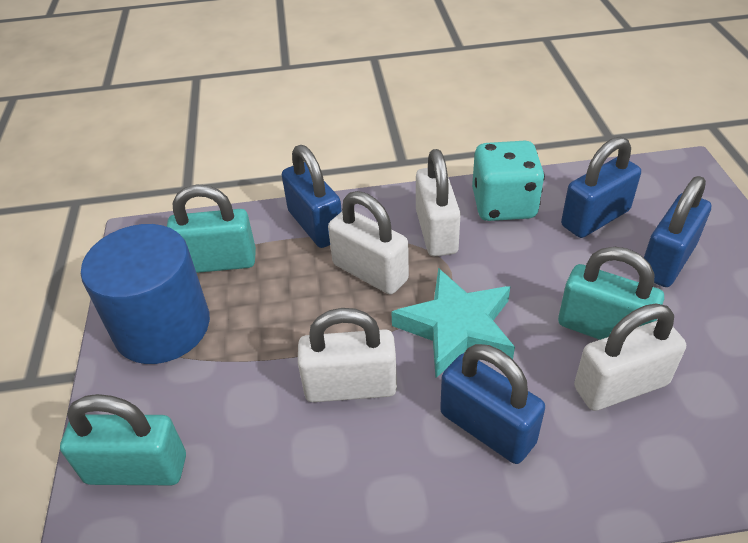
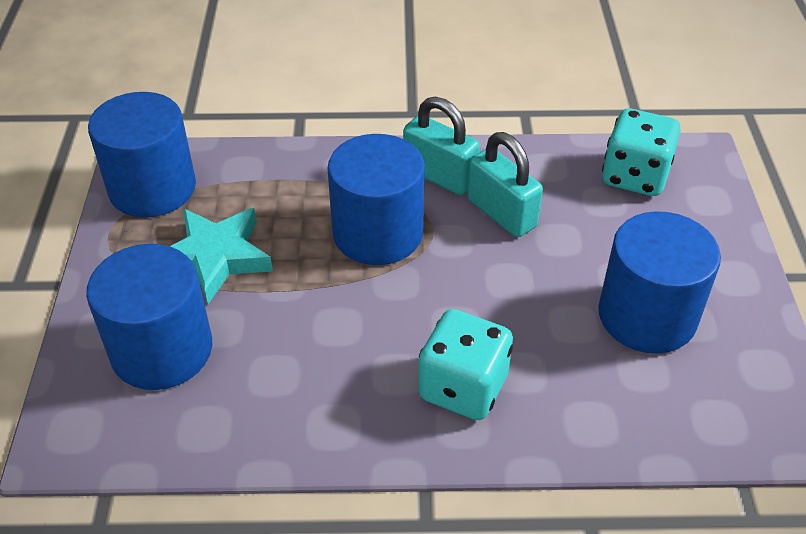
blue cylinder: [81,224,210,364] = 1 -> [86,244,212,390] [88,92,196,217] [327,134,425,265] [598,211,721,354] = 4
blue padlock: [282,145,342,248] [440,344,545,464] [561,136,641,238] [644,176,711,287] = 4 -> none = 0
turquoise dice: [472,141,545,221] = 1 -> [418,309,513,420] [602,108,681,196] = 2
turquoise padlock: [60,394,186,485] [167,185,256,273] [558,247,664,340] = 3 -> [403,97,480,195] [467,132,543,237] = 2
white padlock: [298,308,397,402] [328,191,409,294] [416,149,461,256] [574,303,686,411] = 4 -> none = 0

